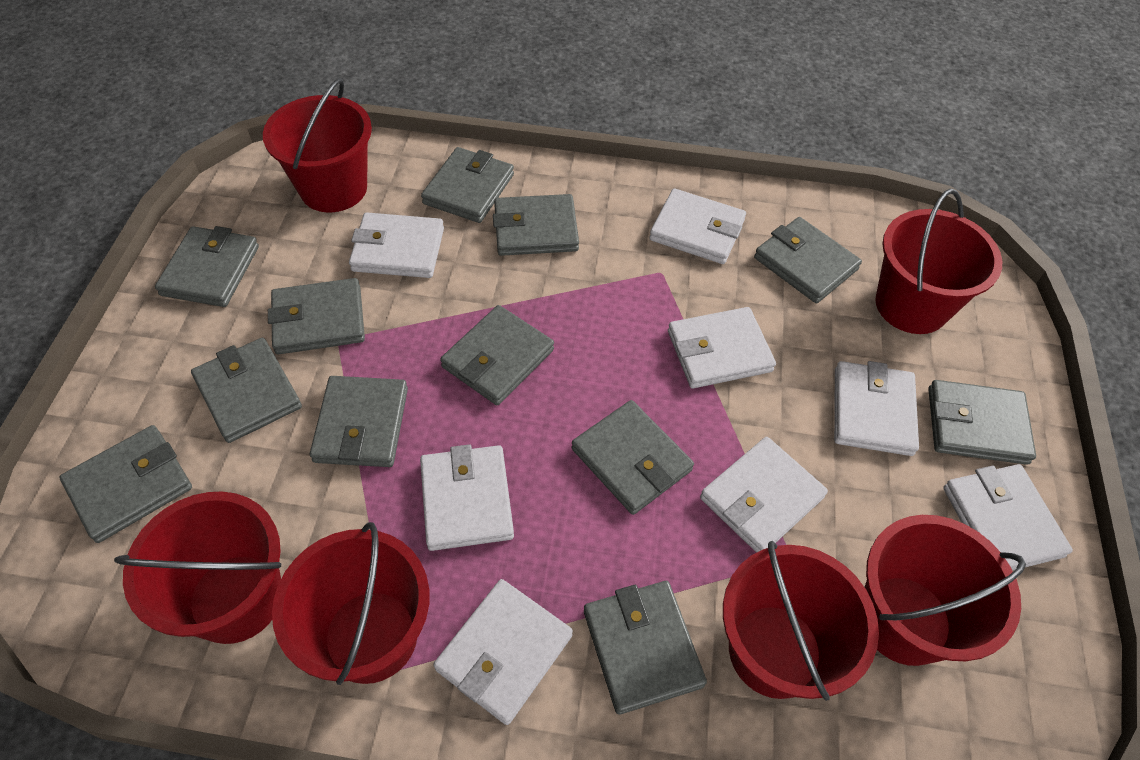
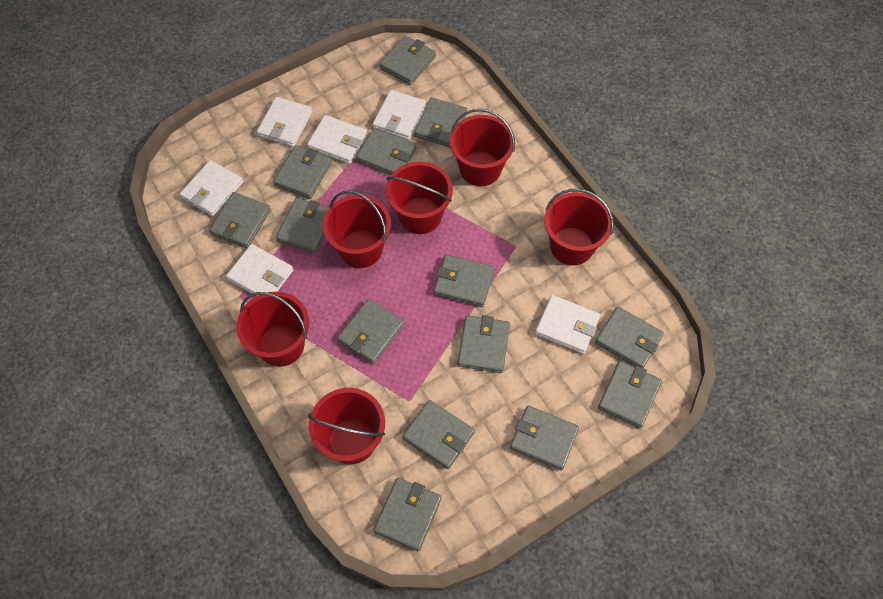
grey wallet: [59,425,192,543] [155,226,259,307] [191,338,302,443] [268,278,365,354] [310,376,408,467] [421,147,514,223] [440,305,554,405] [493,194,579,256] [572,400,694,515] [584,581,707,715] [754,217,862,303] [928,380,1036,465] = 12 -> [209,192,271,248] [273,145,332,199] [276,198,329,254] [337,299,404,364] [356,128,416,175] [374,478,442,551] [379,36,436,85] [402,400,475,469] [414,97,467,148] [433,255,495,307] [458,315,510,373] [510,405,579,471] [595,307,664,368] [598,361,662,428] = 14
white wallet: [349,212,444,278] [420,444,514,551] [433,579,573,725] [649,188,746,264] [668,307,776,388] [700,437,828,553] [834,361,919,456] [943,464,1073,571] = 8 -> [180,160,243,216] [226,244,293,296] [257,97,312,147] [307,115,367,164] [372,90,427,140] [535,295,600,354] = 6

